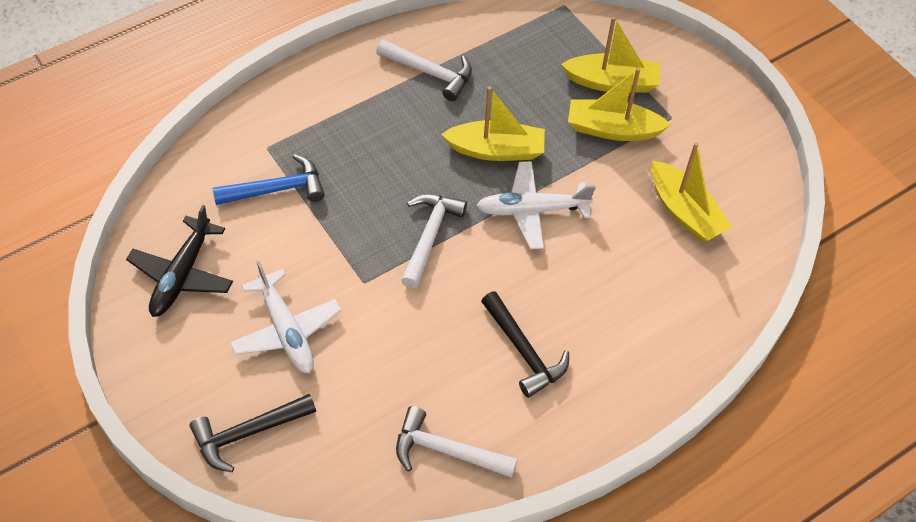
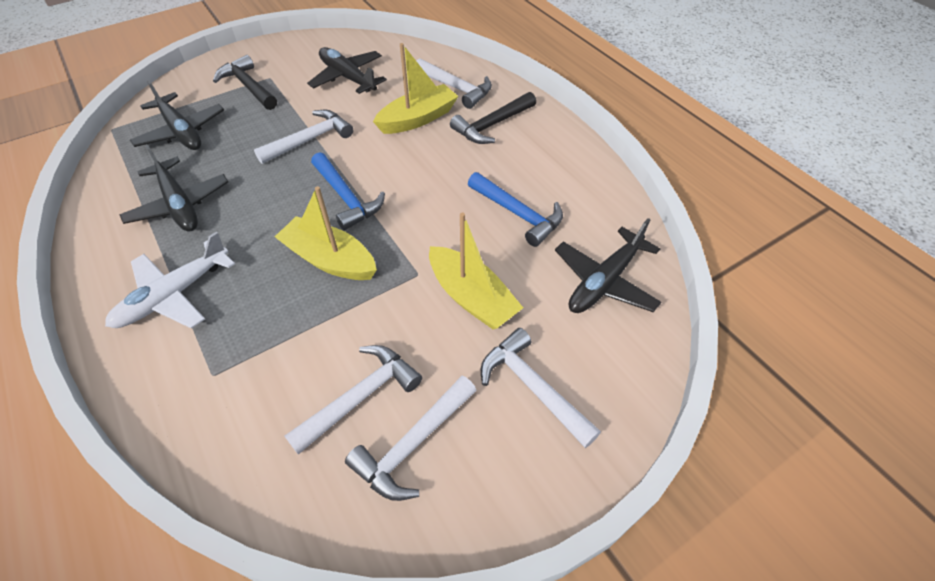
black plane: [126,205,233,317] = 1 -> [120,145,228,232] [130,80,224,150] [307,47,387,94] [555,218,662,313] = 4
blue hammer: [213,154,325,205] = 1 -> [311,152,385,230] [468,172,563,247] = 2
white hammer: [376,39,472,101] [396,406,518,478] [401,194,467,288] = 3 -> [254,110,353,164] [285,345,422,455] [345,376,477,501] [416,58,492,109] [481,328,601,448] = 5
white plane: [230,261,341,373] [476,161,596,249] = 2 -> [105,231,235,329] = 1
yellow boat: [441,86,545,161] [561,16,660,93] [568,68,671,141] [651,142,732,242] = 4 -> [275,186,377,280] [373,43,458,134] [429,213,523,329] = 3

